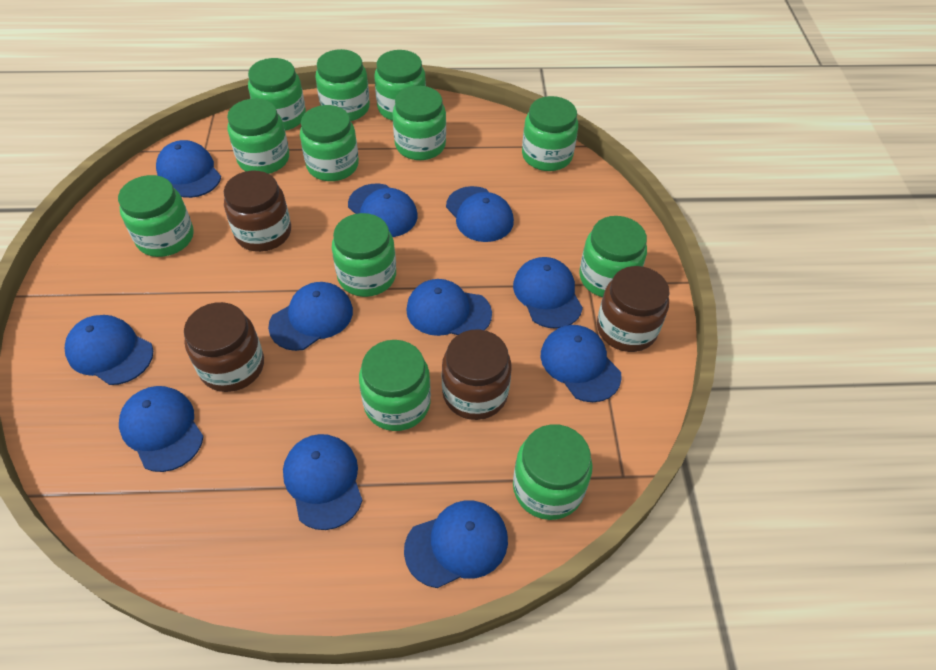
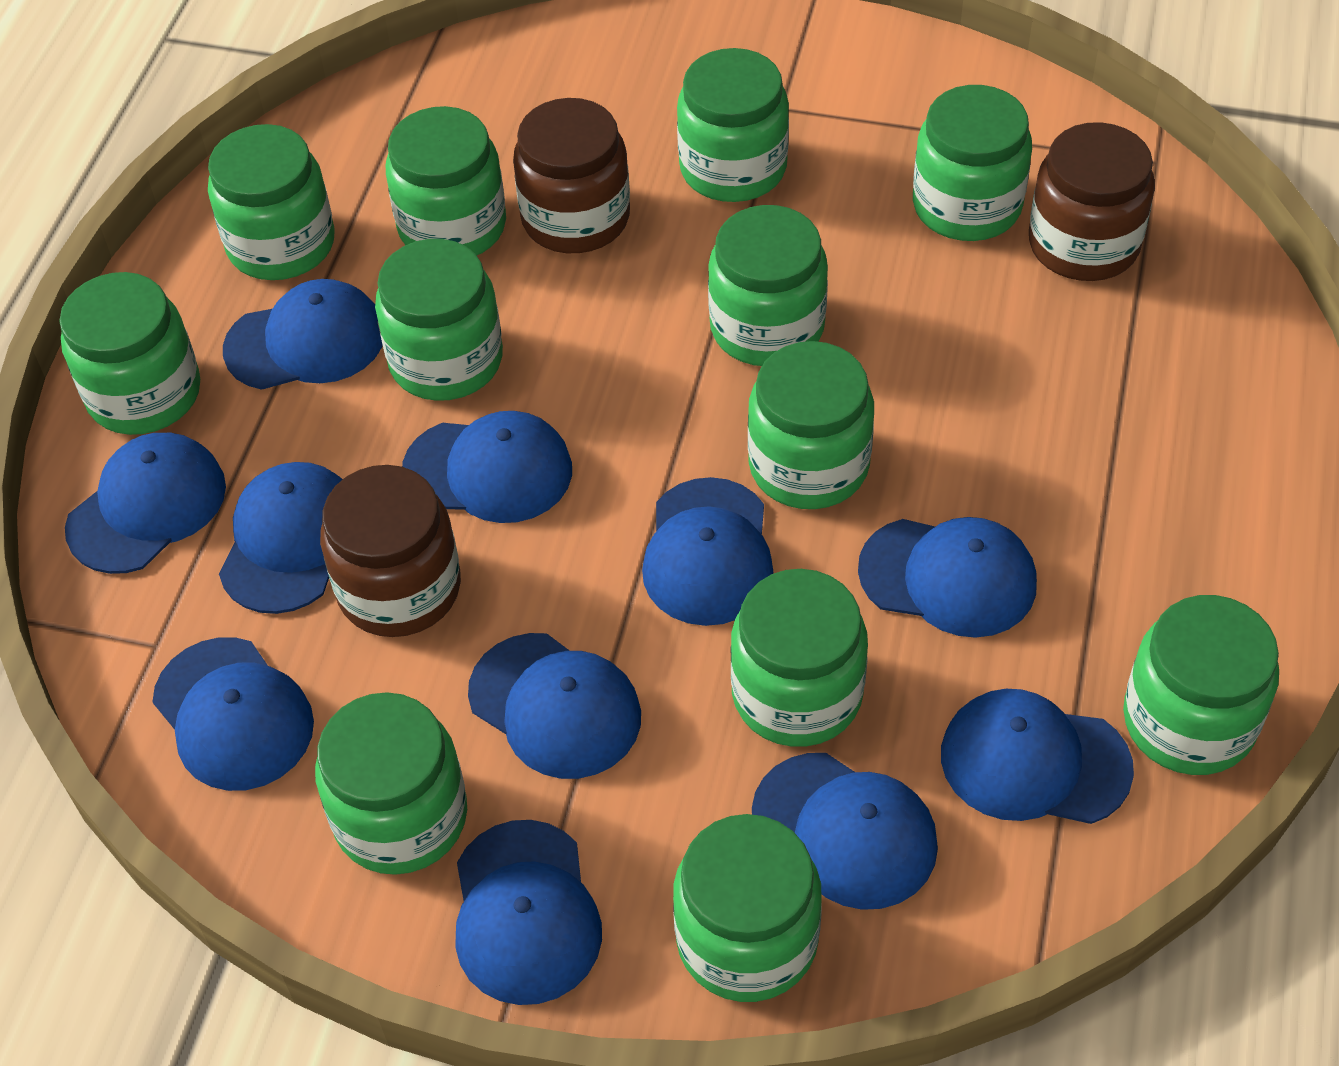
brown jar: [184,302,264,392] [224,171,291,252] [442,329,512,420] [597,266,670,352] = 4 -> [320,465,461,637] [513,98,630,253] [1029,122,1155,281] = 3

